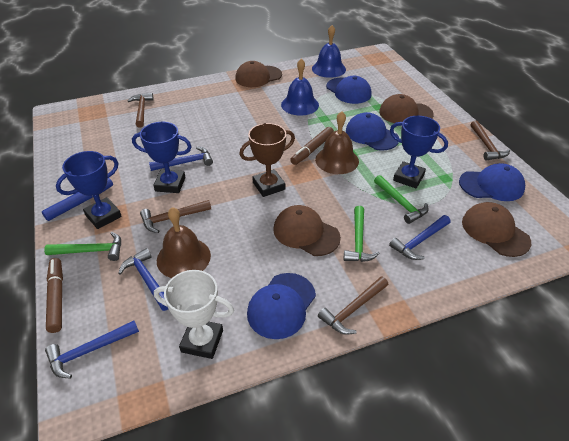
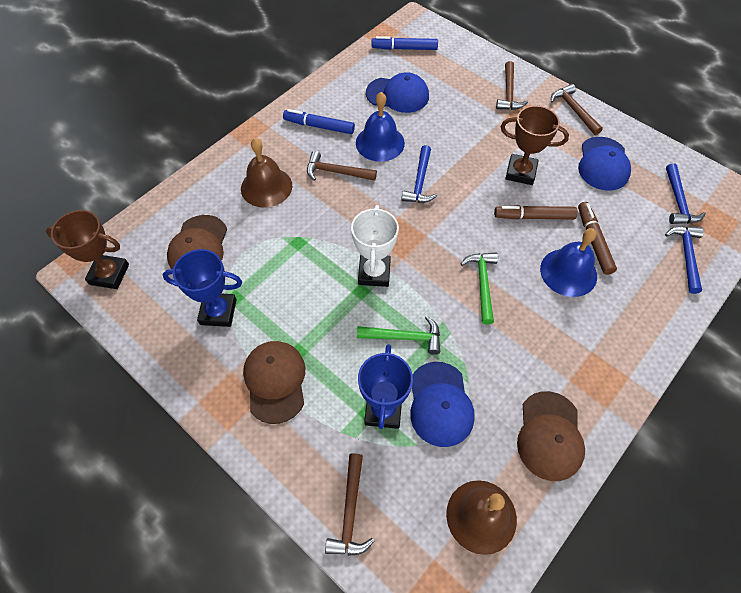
blue cap: [247,273,316,339] [326,76,372,104] [346,112,399,151] [459,163,525,201] = 4 -> [366,72,429,113] [410,362,475,447] [578,137,631,191] = 3
blue hammer: [45,321,139,378] [118,248,168,311] [149,147,213,171] [389,215,450,260] = 4 -> [401,145,437,203] [665,226,704,294] [666,163,706,224] = 3
blue marker: [42,178,113,221] = 1 -> [283,109,355,134] [372,36,438,50] = 2
blue trophy: [56,151,122,229] [132,122,192,193] [390,116,448,188] = 3 -> [163,249,242,327] [358,344,413,429] = 2
brown cap: [235,61,282,87] [274,205,341,256] [379,94,434,123] [462,202,531,257] = 4 -> [167,215,227,269] [243,341,305,424] [517,391,585,481] = 3
brown trophy: [239,123,295,197] = 1 -> [46,210,129,289] [501,106,569,185] = 2
green hammer: [44,232,121,261] [343,206,380,262] [374,175,429,224] = 3 -> [357,316,440,355] [461,253,498,324] = 2

